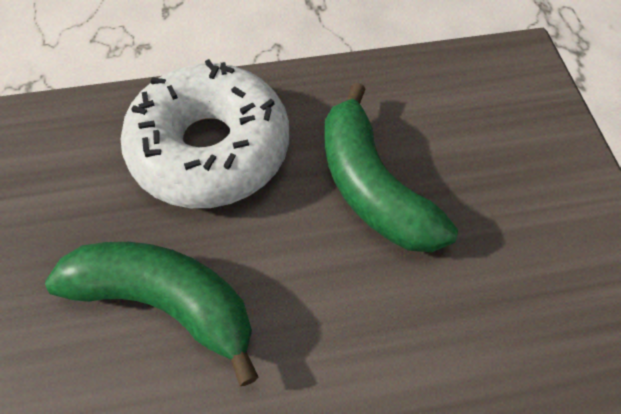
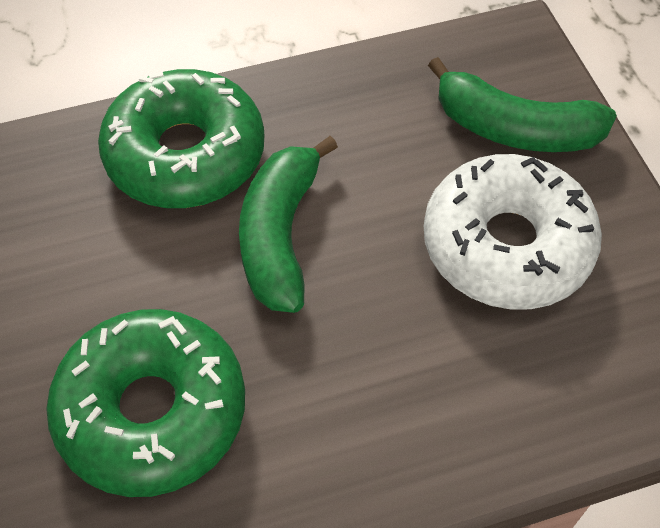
green donut: none = 0 -> [46,309,245,497] [98,69,265,208] = 2

